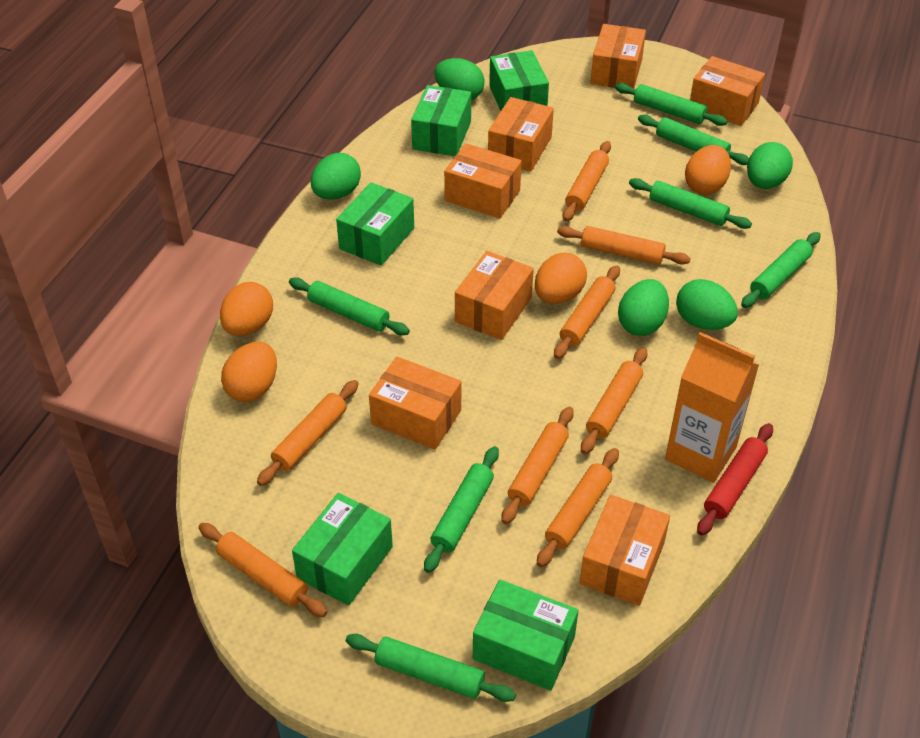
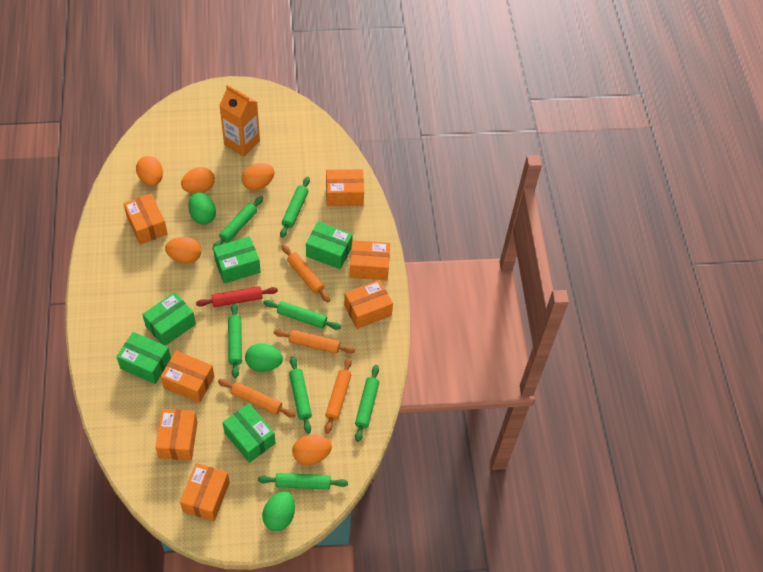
green egg: [311,153,361,200] [435,58,485,100] [618,279,669,336] [676,279,738,330] [747,142,793,189] = 5 -> [189,192,216,225] [245,343,283,372] [262,491,295,531] = 3
orange egg: [220,282,273,336] [221,342,277,402] [535,253,587,304] [685,145,731,195] = 4 -> [136,156,163,186] [165,237,201,264] [181,167,215,193] [242,163,275,191] [292,435,332,465] = 5
orange rolling pin: [199,523,327,617] [257,380,358,486] [502,407,574,524] [537,448,619,567] [554,265,620,359] [557,226,691,265] [562,141,611,222] [581,347,648,454] = 8 -> [218,379,296,417] [274,330,355,354] [282,245,330,302] [325,357,352,434] = 4

